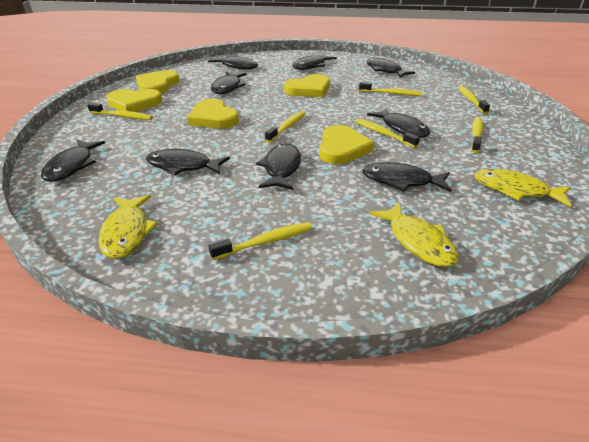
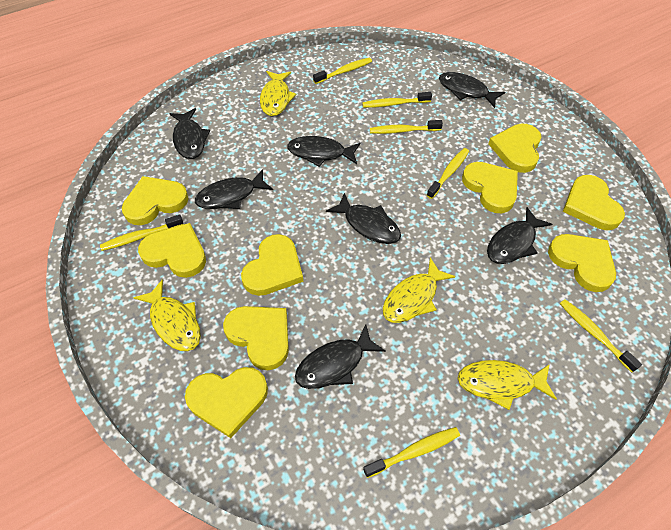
black fish: [41,140,105,182] [146,149,230,175] [208,55,258,69] [211,72,247,94] [256,143,301,190] [292,54,337,70] [362,162,451,192] [367,58,415,78] [367,107,430,138] = 9 -> [169,108,210,159] [195,169,273,209] [287,136,360,167] [295,325,386,389] [326,193,401,244] [439,72,505,108] [487,207,552,264] = 7
yellow fish: [98,195,158,259] [369,202,459,267] [474,169,571,207] = 3 -> [133,279,201,351] [260,71,296,116] [383,258,456,323] [457,360,557,410] = 4
yellow heart: [106,89,162,112] [136,70,179,94] [187,99,239,129] [284,74,330,97] [319,125,375,164] = 5 -> [122,176,189,225] [138,223,206,278] [185,367,268,438] [223,306,289,370] [241,234,303,296] [462,162,518,213] [488,124,541,173] [548,234,616,292] [563,175,625,230] = 9

